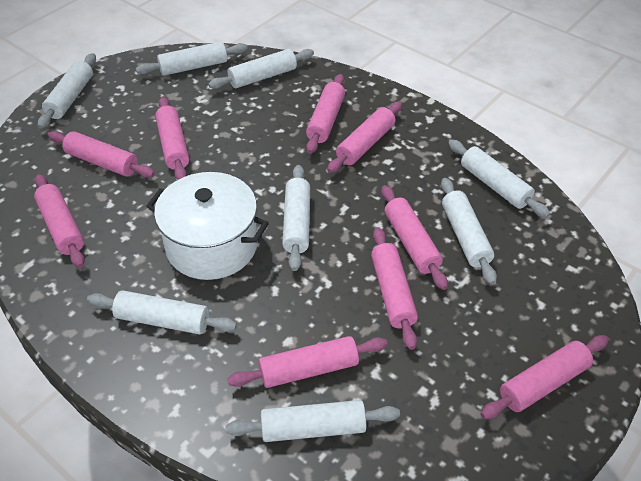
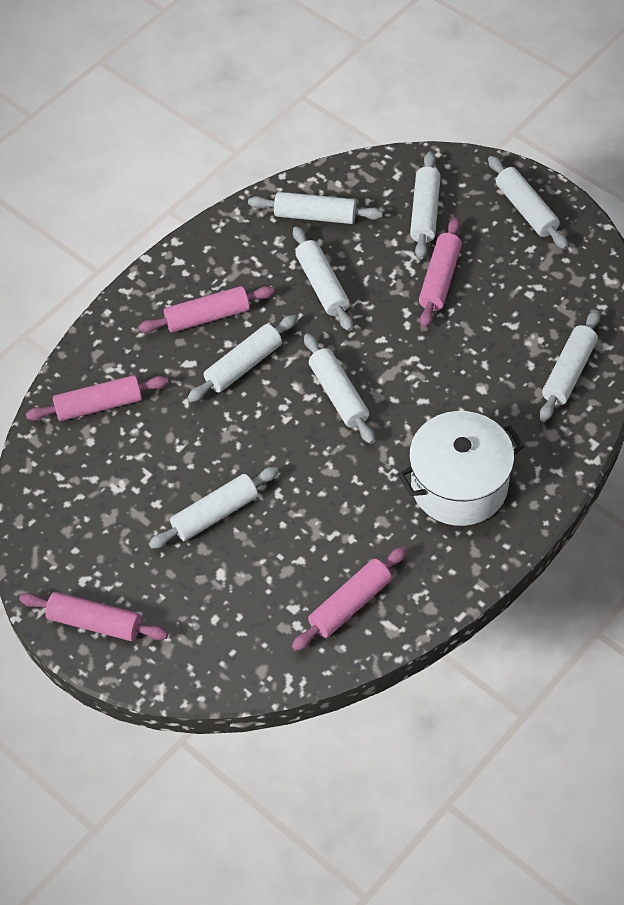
pink rolling pin: [34,174,85,268] [48,131,155,178] [155,97,189,180] [227,336,388,388] [306,74,345,154] [327,101,402,173] [371,227,418,350] [381,185,448,290] [480,335,609,419] = 9 -> [19,592,168,641] [26,375,168,421] [138,286,274,333] [292,547,407,651] [419,217,462,328] = 5

